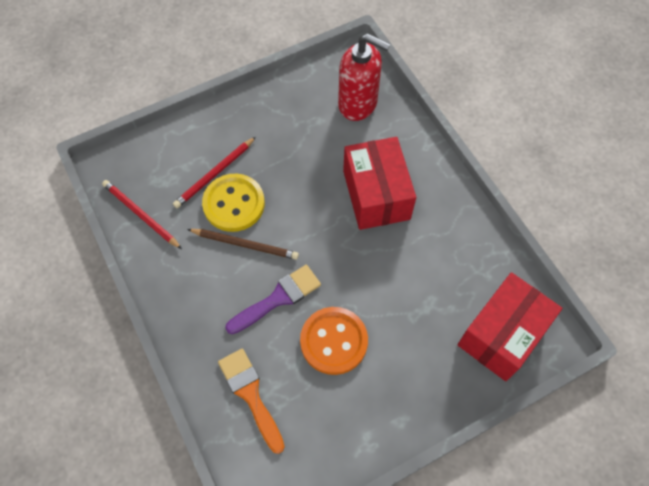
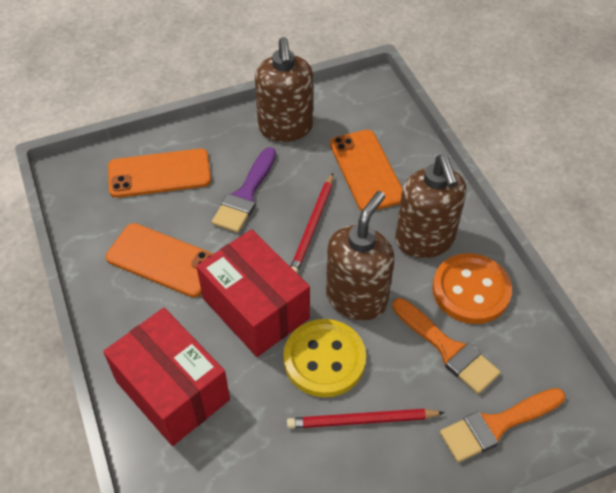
brown pencil: [187,229,299,260] = 1 -> none = 0
brown soap dispenser: none = 0 -> [255,37,313,142] [326,191,394,320] [395,155,466,258] = 3
orange brush: [218,349,285,454] = 1 -> [392,298,501,394] [440,388,565,462] = 2
orange phone: none = 0 -> [106,223,214,297] [108,148,211,198] [330,130,402,211] = 3
red soap dispenser: [338,33,390,121] = 1 -> none = 0

